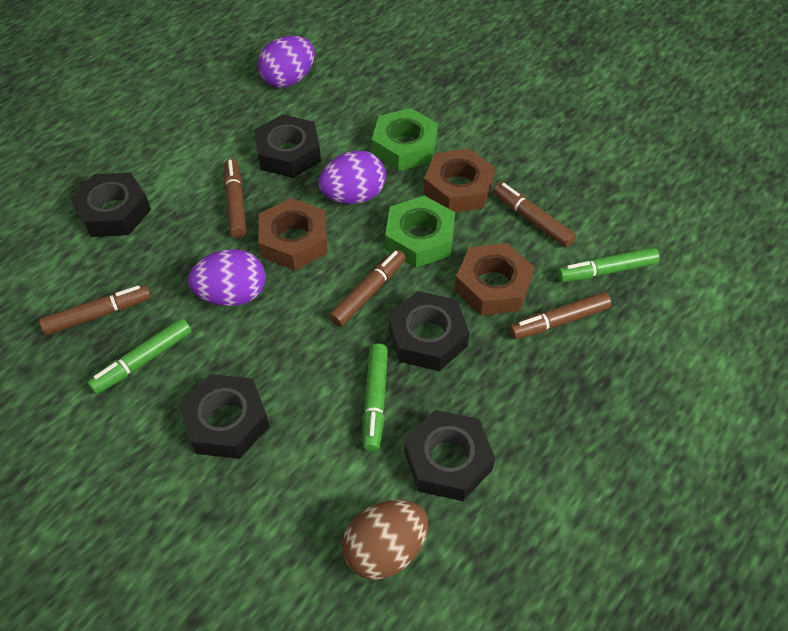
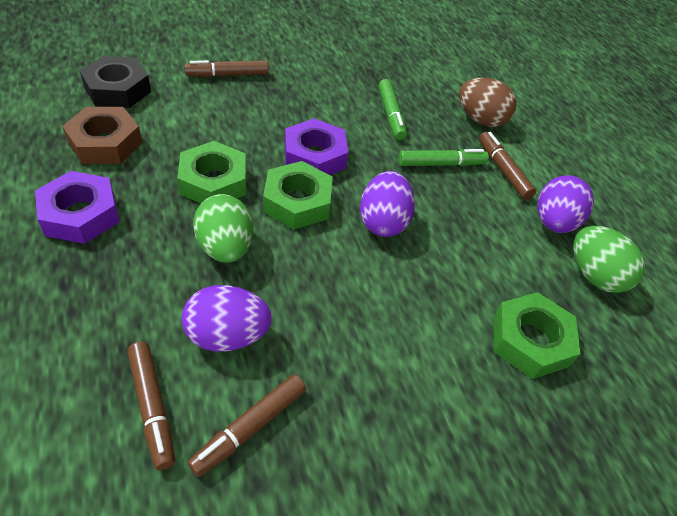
black nut: [70,173,151,237] [179,374,270,459] [254,114,321,178] [388,291,470,371] [404,410,495,501] = 5 -> [80,56,151,108] = 1
brown marker: [39,285,151,335] [224,159,247,238] [329,249,406,327] [493,182,576,248] [509,292,612,339] = 5 -> [127,342,175,470] [185,60,269,77] [188,374,306,477] [479,132,536,200] = 4
brown nut: [258,198,328,270] [424,148,495,212] [455,243,535,316] = 3 -> [62,107,142,164] = 1
green egg: none = 0 -> [193,194,253,263] [573,226,645,293] = 2
green marker: [87,318,192,394] [363,344,388,451] [557,247,659,282] = 3 -> [378,79,407,140] [399,149,489,166] = 2
green nut: [372,108,438,171] [385,196,455,268] = 2 -> [177,141,246,203] [263,161,333,230] [494,292,581,379] = 3
purple nut: none = 0 -> [35,171,119,244] [285,118,348,175] = 2

